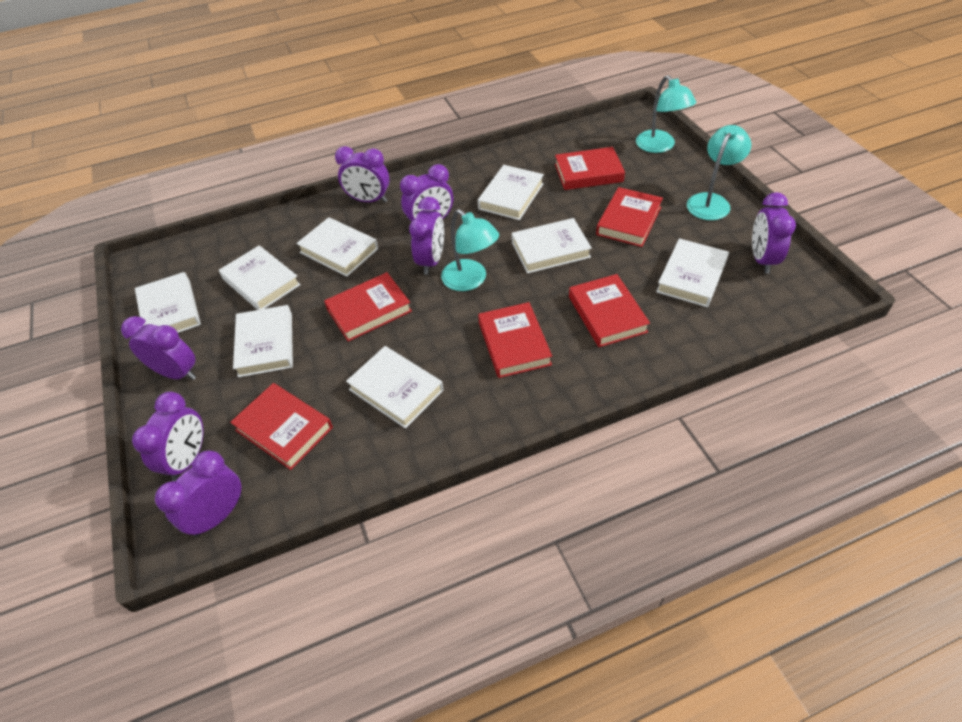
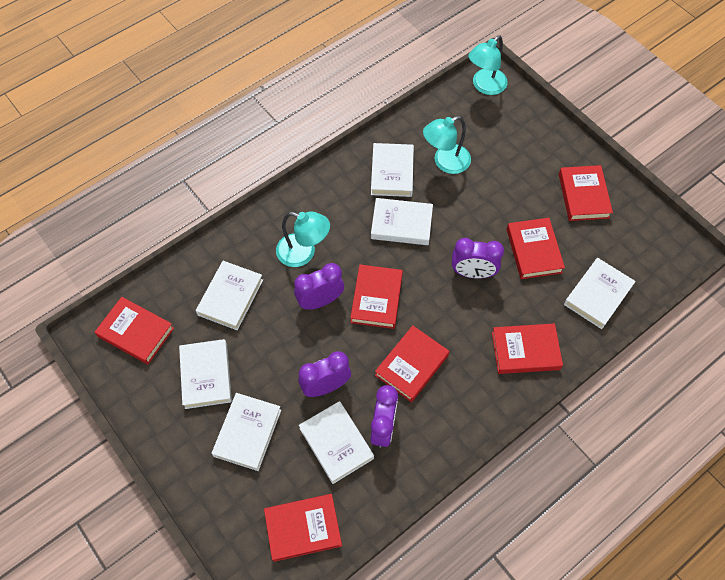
purple clock: [121,316,196,380] [132,392,203,481] [155,451,242,537] [335,146,390,202] [400,164,453,222] [409,197,444,275] [752,192,796,274] = 7 -> [294,263,344,310] [298,351,351,397] [370,385,398,448] [452,238,504,279] = 4
red book: [230,383,333,470] [324,272,412,342] [478,302,552,378] [555,147,625,190] [569,274,650,347] [596,187,663,247] = 6 -> [95,297,174,364] [264,494,342,562] [350,264,403,329] [375,325,449,402] [492,323,563,374] [507,218,565,279] [559,165,613,221] = 7
white book: [135,272,201,333] [219,245,301,310] [233,305,293,377] [296,217,378,277] [346,346,444,429] [478,165,544,220] [512,218,592,274] [656,238,729,307] = 8 -> [179,339,232,409] [196,261,263,330] [212,393,281,471] [299,401,374,484] [371,143,414,197] [371,198,433,245] [564,258,636,329] = 7

